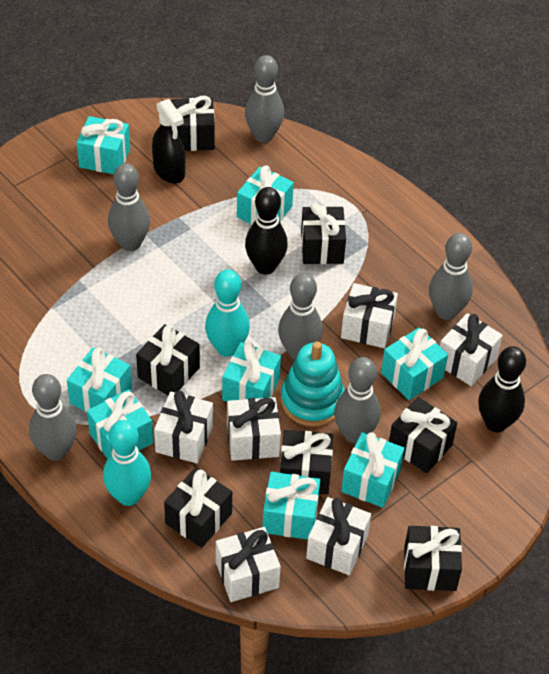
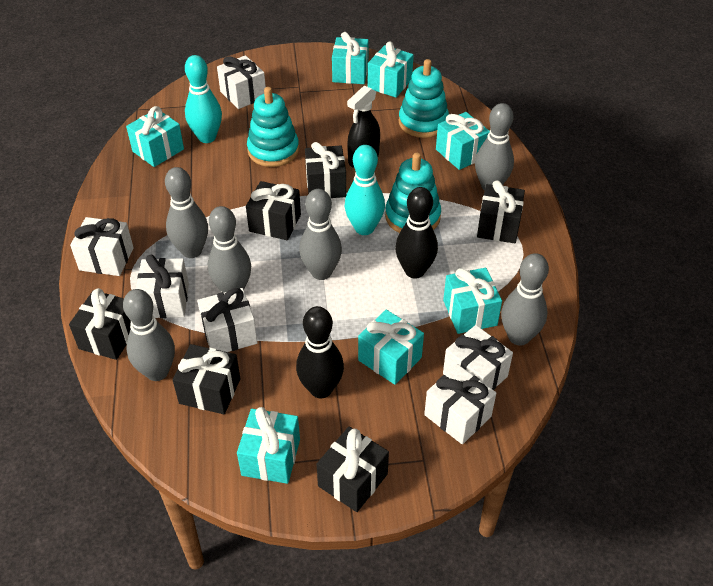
black gift: [136,324,200,395] [164,468,232,548] [171,96,215,151] [280,430,333,494] [301,202,346,264] [389,397,457,473] [404,526,462,591] = 7 -> [69,288,131,360] [173,344,241,414] [246,181,301,240] [305,142,346,198] [317,427,389,512] [477,180,525,243] = 6
turquoise gift: [67,347,132,412] [77,116,130,174] [87,389,153,459] [222,341,281,402] [237,165,294,225] [263,472,320,540] [341,432,404,508] [381,327,448,400] = 8 -> [126,106,184,167] [237,407,300,484] [332,32,369,84] [358,310,424,385] [368,41,414,98] [436,112,490,170] [443,268,502,334] = 7
turquoise stacking toy: [281,342,345,426] = 1 -> [247,87,299,167] [385,153,441,233] [399,59,449,138] = 3

